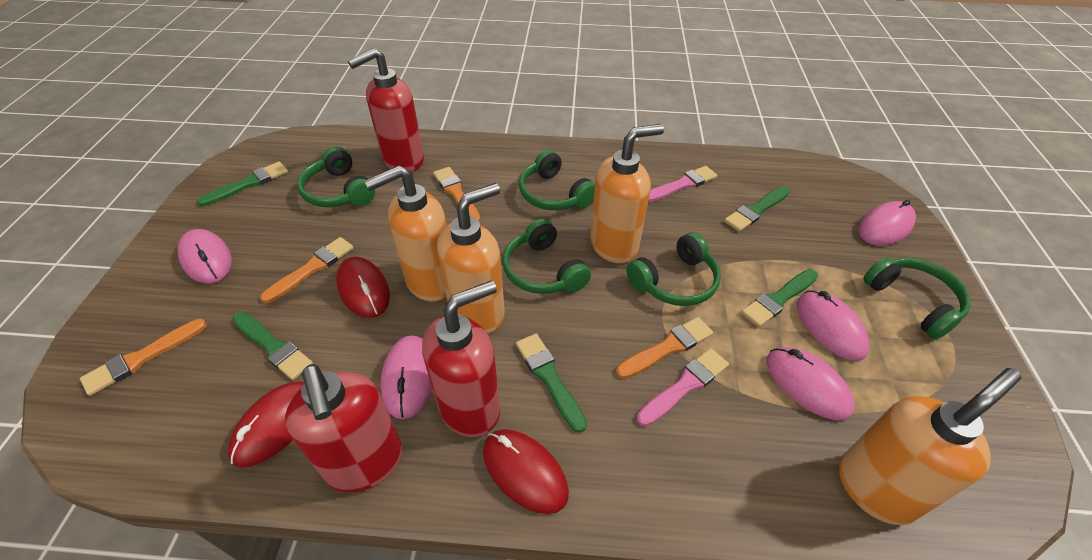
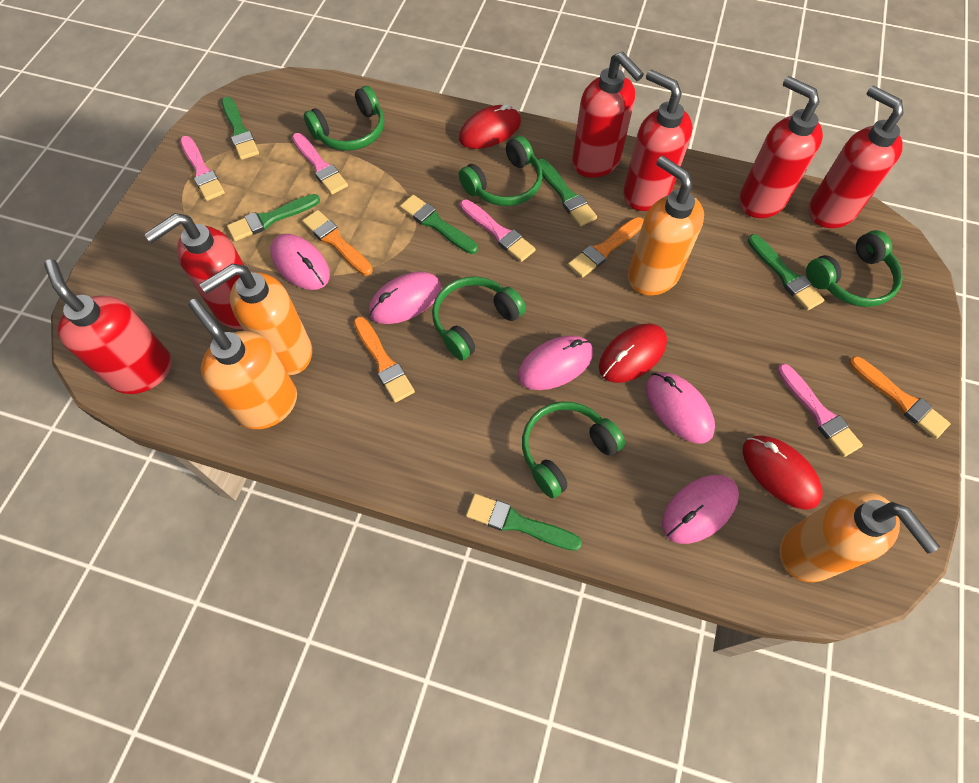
green brush: [197,162,288,206] [232,312,313,380] [516,333,587,433] [724,186,789,232] [741,269,818,327] = 5 -> [222,97,259,160] [227,194,320,241] [400,195,478,254] [466,494,582,551] [538,159,597,226] [748,234,824,311] = 6
pink brush: [636,348,729,427] [648,166,717,202] = 2 -> [180,136,225,201] [292,133,348,195] [460,199,535,262] [777,364,863,457] = 4
red soap dispenser: [285,364,402,492] [348,48,424,172] [422,280,500,437] = 3 -> [44,259,172,394] [144,213,244,329] [572,51,644,178] [623,70,692,211] [739,76,823,218] [808,86,904,228] = 6

